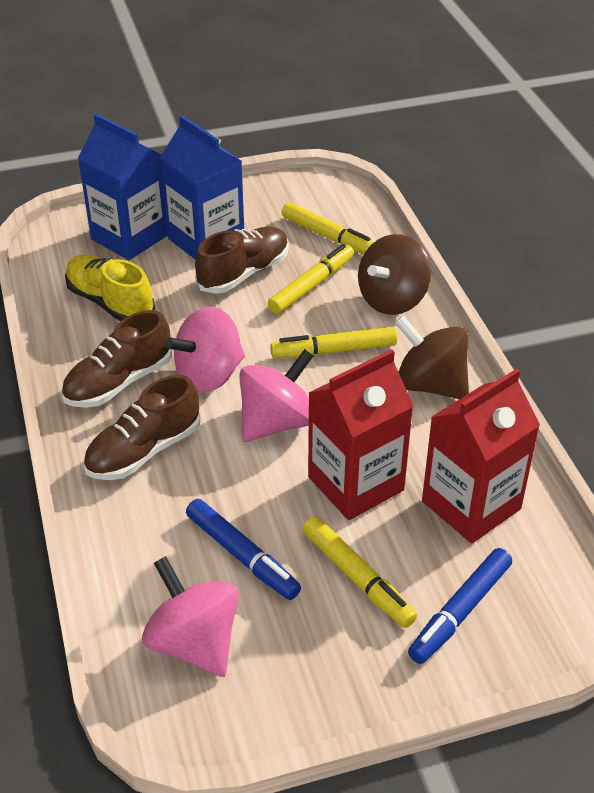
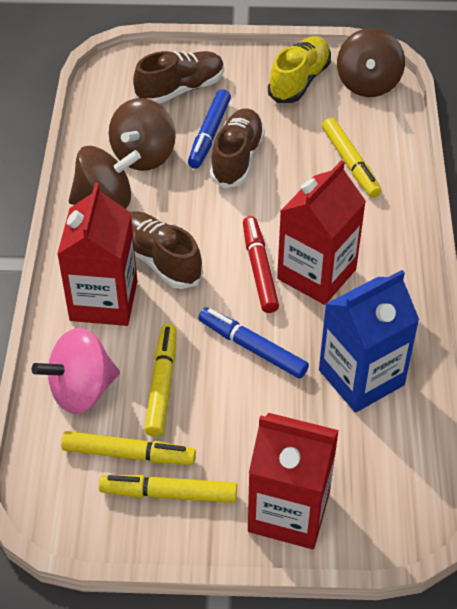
blue carton: [78,114,168,260] [160,115,244,259] = 2 -> [319,270,419,413] = 1
brown spinning top: [358,234,431,315] [395,316,469,399] = 2 -> [69,146,141,209] [109,98,176,171] [337,28,405,97] = 3
pink spinning top: [142,556,239,677] [165,307,245,392] [239,349,313,442] = 3 -> [32,328,120,414] = 1
red carton: [308,349,414,520] [422,369,540,544] = 2 -> [57,183,137,326] [248,413,339,549] [277,160,366,305] = 3
red marker: none = 0 -> [243,216,279,313] = 1

